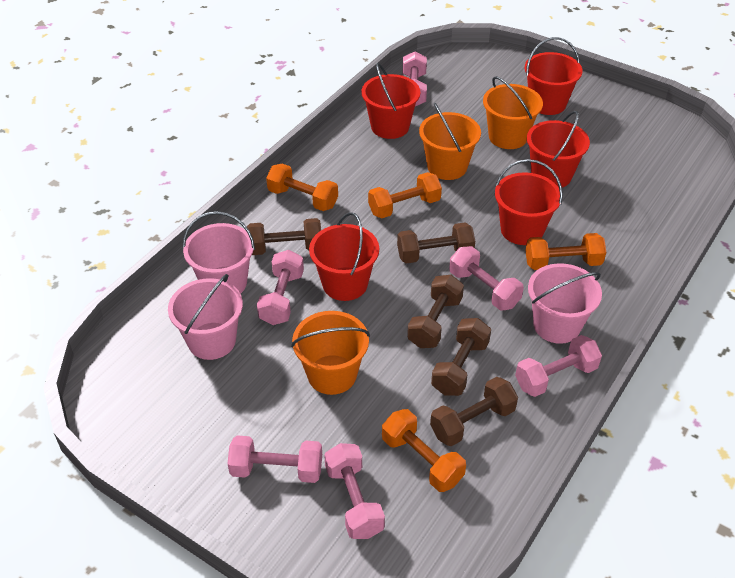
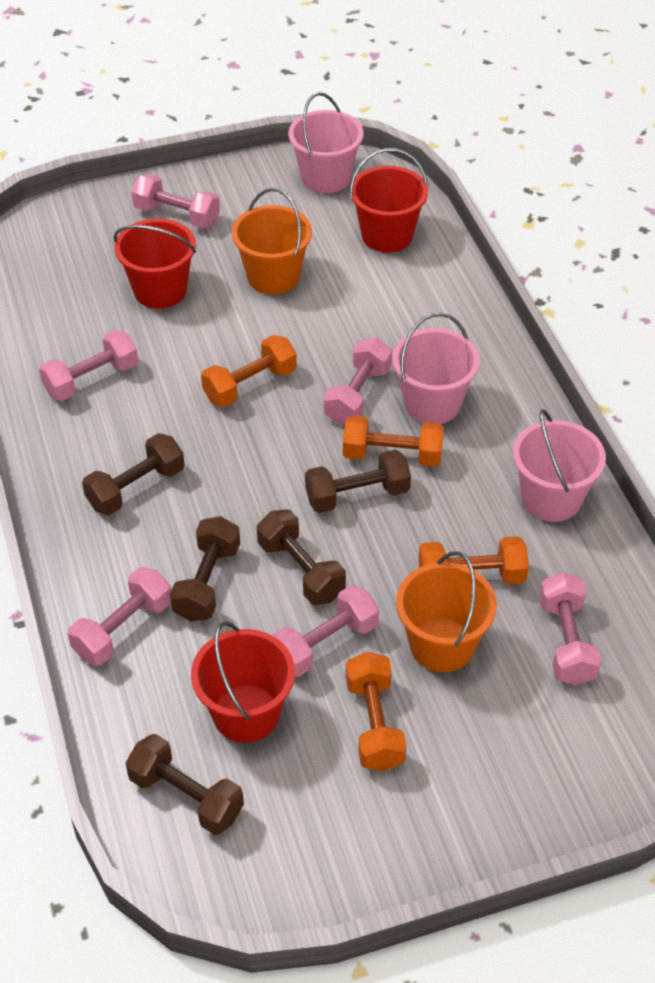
orange bucket: [291,311,370,395] [419,103,481,180] [483,76,543,149] = 3 -> [232,188,312,294] [396,551,497,672] = 2
red bucket: [309,212,379,301] [362,63,420,139] [495,159,563,245] [525,37,582,115] [527,111,590,188] = 5 -> [113,219,196,309] [191,621,295,743] [350,148,428,253] = 3

